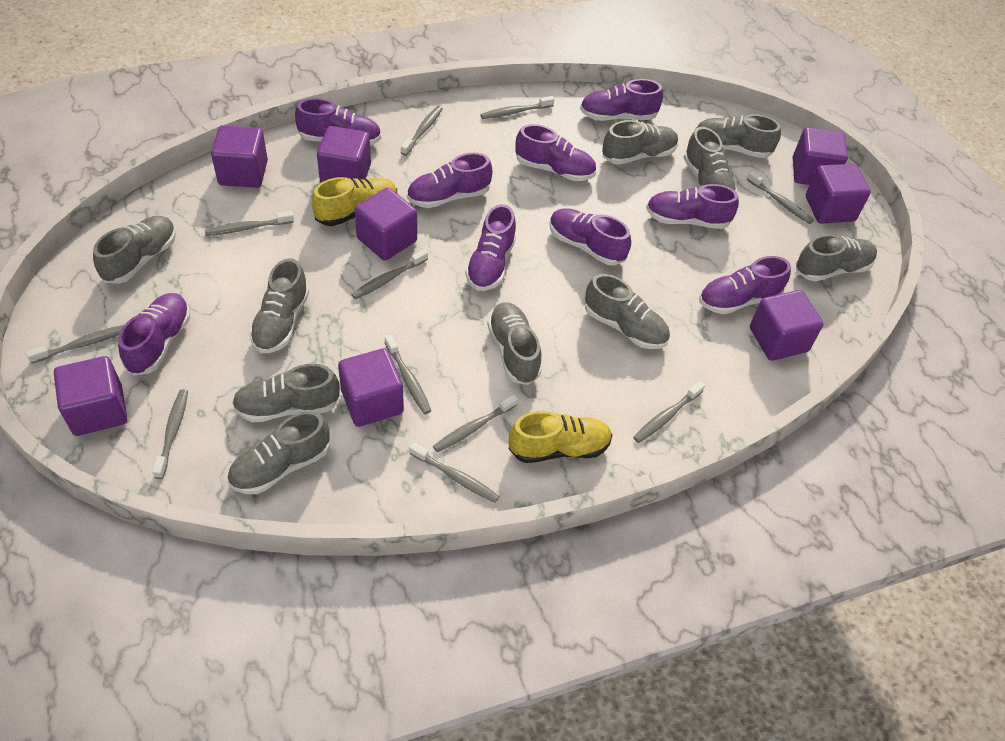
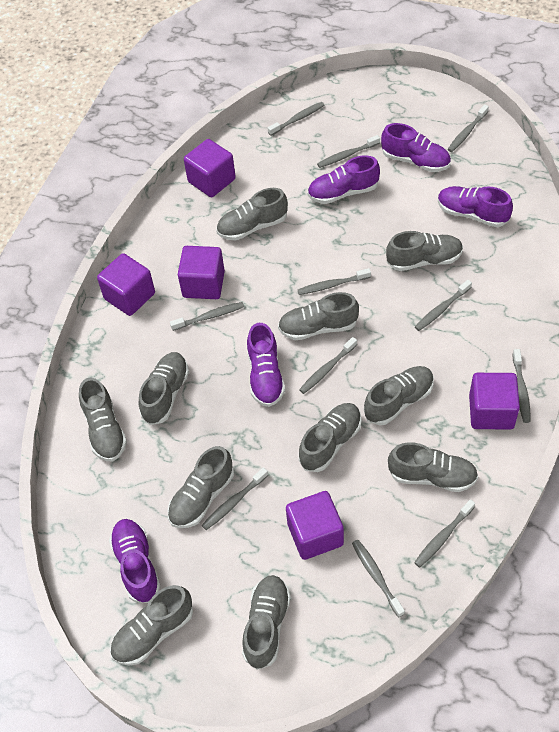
grey shoe: [93,216,176,284] [227,411,330,494] [232,364,340,422] [249,258,309,353] [487,302,542,385] [585,274,670,349] [602,120,678,165] [683,127,737,192] [695,114,781,158] [796,234,877,282] = 10 -> [79,378,127,462] [110,585,193,665] [139,352,189,425] [168,446,234,528] [216,188,288,241] [242,575,291,670] [278,292,359,340] [299,403,362,472] [364,366,434,425] [386,231,463,271] [388,442,478,492] = 11
purple cube: [54,356,127,436] [211,125,268,188] [317,126,371,183] [338,348,404,427] [354,188,417,261] [750,290,824,361] [793,127,848,185] [806,164,871,224] = 8 -> [97,253,155,316] [178,246,225,299] [184,139,236,197] [286,491,344,560] [469,373,520,430] = 5
purple shoe: [118,293,190,376] [295,98,381,146] [407,153,493,208] [465,204,516,291] [515,124,596,181] [550,208,631,265] [580,79,663,121] [646,184,739,229] [699,256,791,314] = 9 -> [109,519,161,603] [247,323,285,407] [307,156,380,204] [381,123,451,172] [438,186,513,227] = 5
yellow shoe: [311,177,397,226] [509,411,612,463] = 2 -> none = 0

